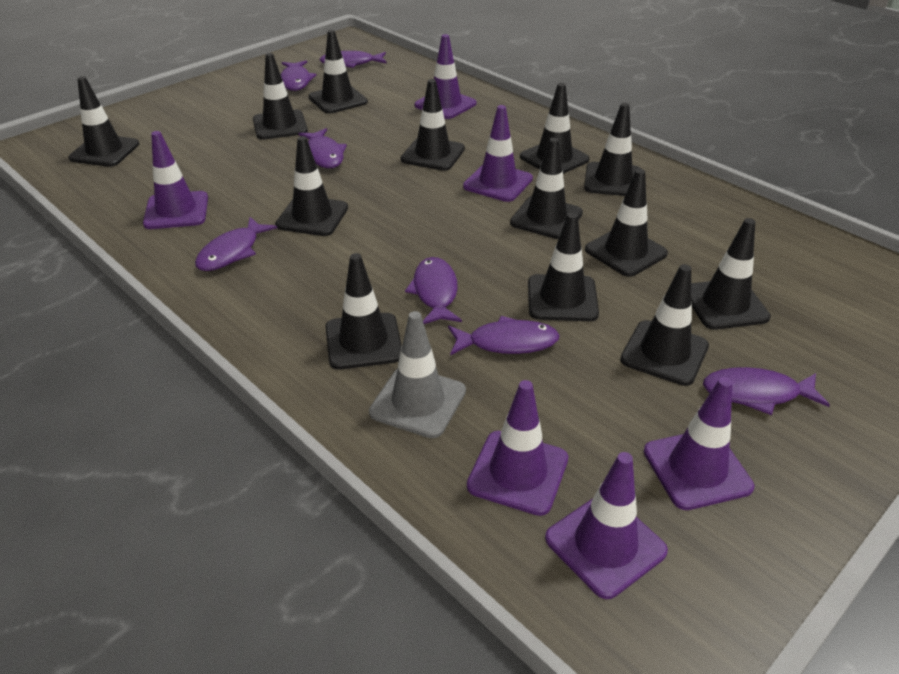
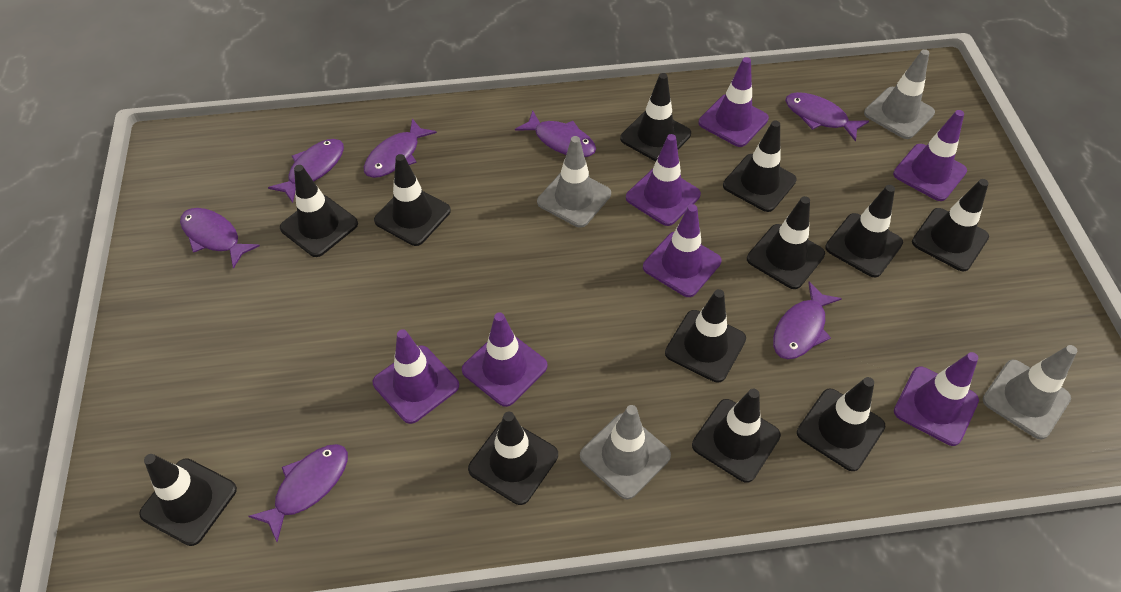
black traffic cone: [69,76,139,167] [253,53,308,140] [275,136,348,236] [308,30,368,114] [325,253,402,370] [401,79,465,171] [510,138,583,239] [520,83,589,174] [528,213,599,321] [584,103,641,196] [585,169,668,277] [620,264,709,386] [691,218,771,330] = 13 -> [139,454,237,546] [280,165,358,257] [374,154,451,246] [468,412,558,505] [620,73,691,162] [665,289,746,383] [692,389,781,483] [723,120,797,212] [747,196,825,289] [797,377,886,471] [825,185,903,277] [912,179,989,271] = 12
grey traffic cone: [369,311,466,438] = 1 -> [537,136,611,228] [580,405,671,499] [864,49,935,139] [983,345,1077,439] = 4
purple traffic cone: [143,131,208,229] [415,34,476,119] [463,105,533,202] [467,380,568,516] [545,452,668,599] [644,377,754,510] = 6 -> [373,329,459,424] [462,312,548,407] [626,134,701,226] [643,204,721,297] [699,57,769,147] [893,110,967,201] [894,352,979,446] = 7

